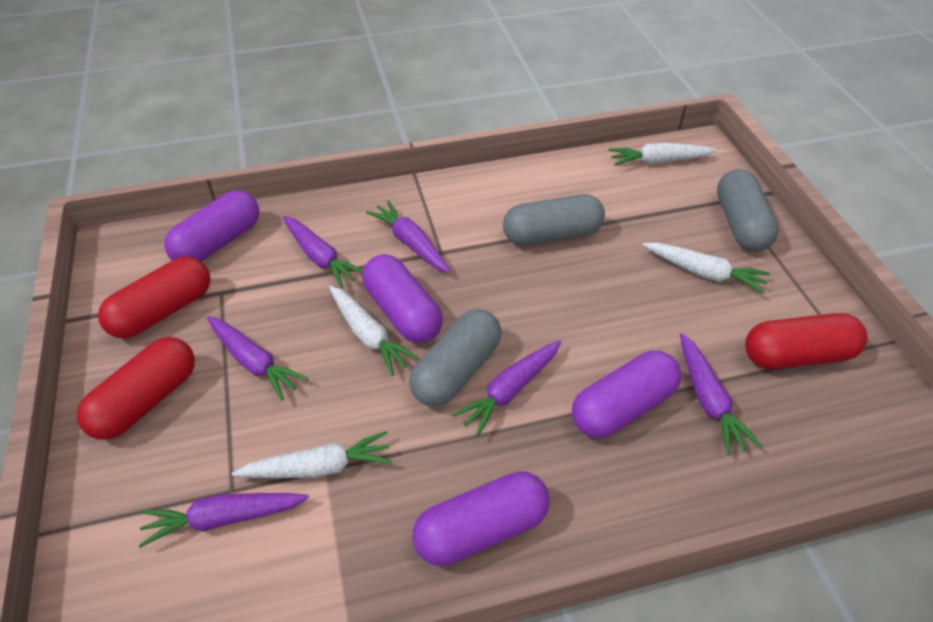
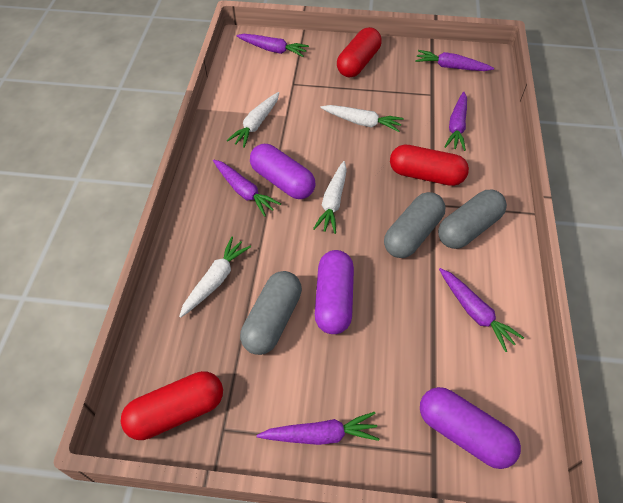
purple capsule: [164,190,259,262] [362,254,443,343] [412,471,550,566] [572,351,681,438] = 4 -> [250,144,316,199] [315,250,354,334] [420,387,521,469] = 3

